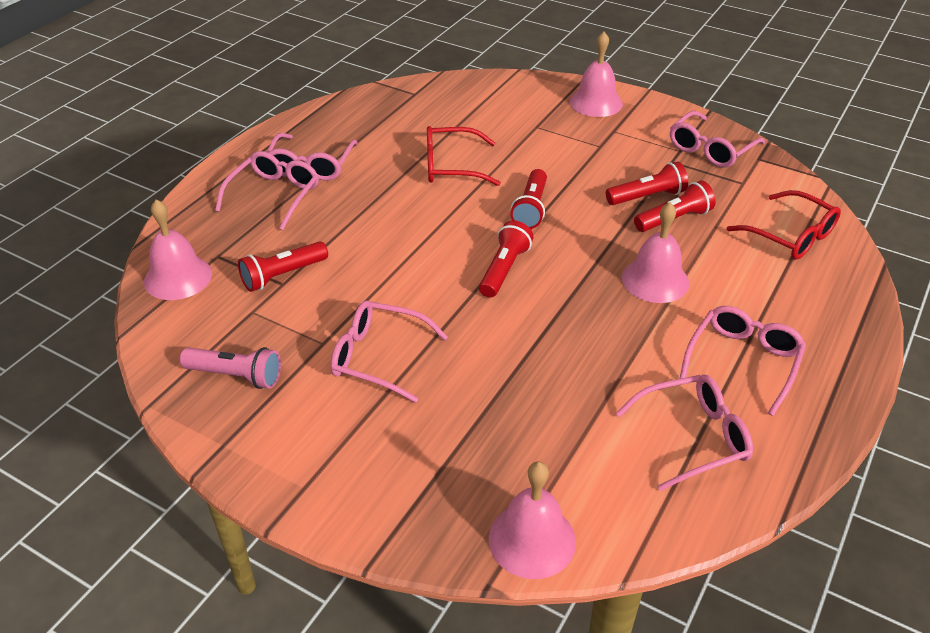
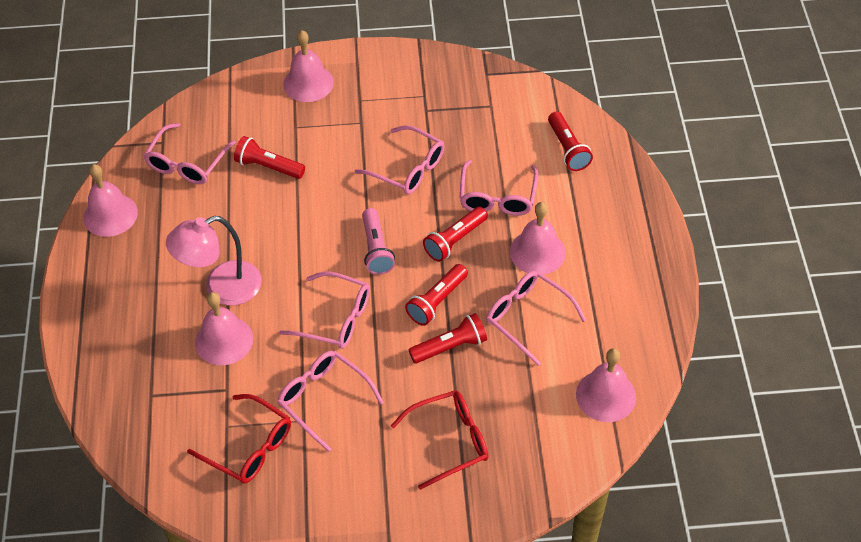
pink bell: [144,199,212,300] [489,461,576,579] [570,32,623,117] [622,202,689,303] = 4 -> [83,164,138,237] [195,292,253,365] [283,30,334,102] [510,202,566,275] [576,348,636,422] = 5
pink lamp: none = 0 -> [166,216,262,306] = 1

